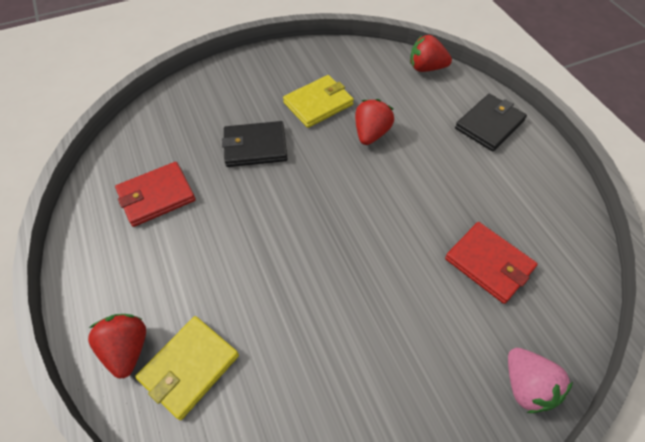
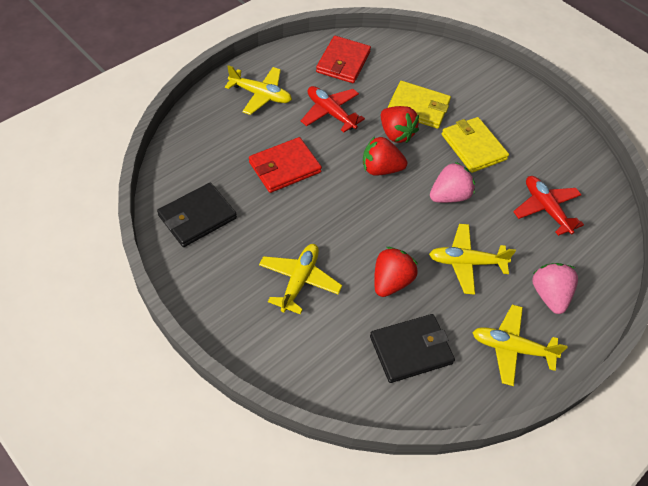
pink strawberry: [508,348,573,413] = 1 -> [430,162,475,203] [532,263,578,314] = 2
red plane: none = 0 -> [301,86,365,132] [513,176,584,236] = 2
yellow plane: none = 0 -> [225,65,292,115] [259,244,342,314] [429,224,516,295] [472,305,568,386] = 4

